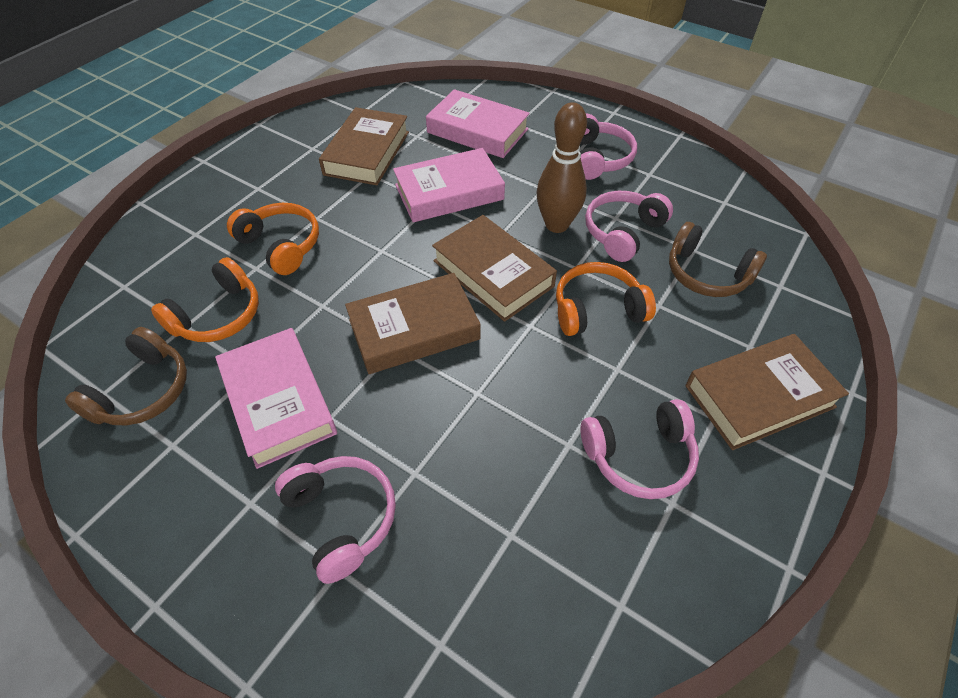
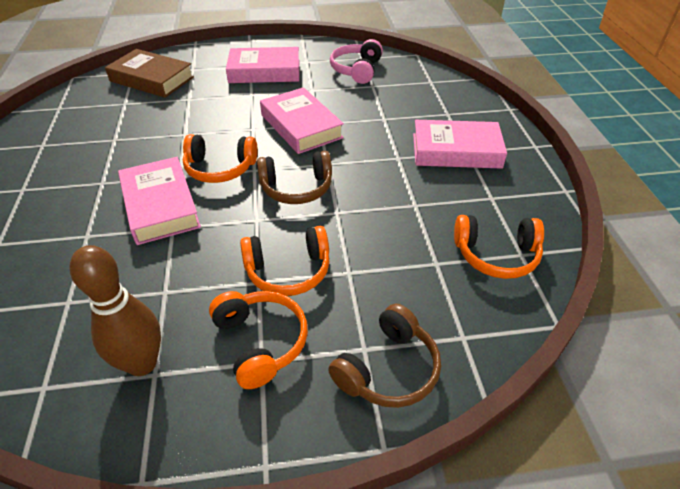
brown book: [319,107,409,185] [345,273,481,374] [432,215,557,322] [685,334,849,450] = 4 -> [105,49,194,98] = 1
orange headphones: [151,257,259,342] [227,203,319,275] [556,262,656,336] = 3 -> [183,134,258,183] [209,291,308,389] [240,226,329,296] [454,215,544,279] = 4
pink book: [215,328,337,469] [393,148,505,222] [426,89,530,158] = 3 -> [118,157,201,245] [226,47,299,83] [260,87,344,154] [413,120,507,169] = 4
pink headphones: [275,456,396,584] [580,113,637,180] [581,399,699,499] [585,191,673,262] = 4 -> [330,39,383,84] = 1

